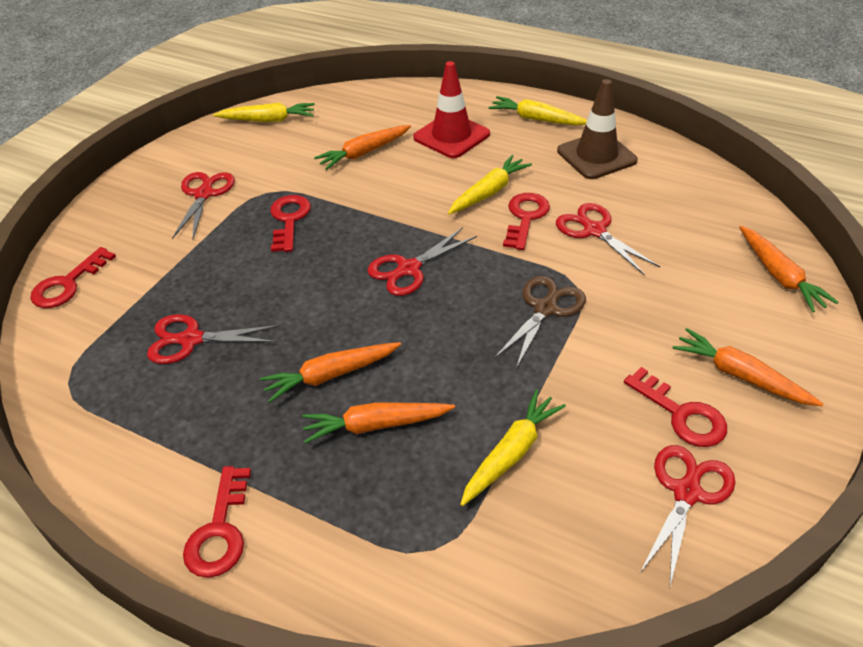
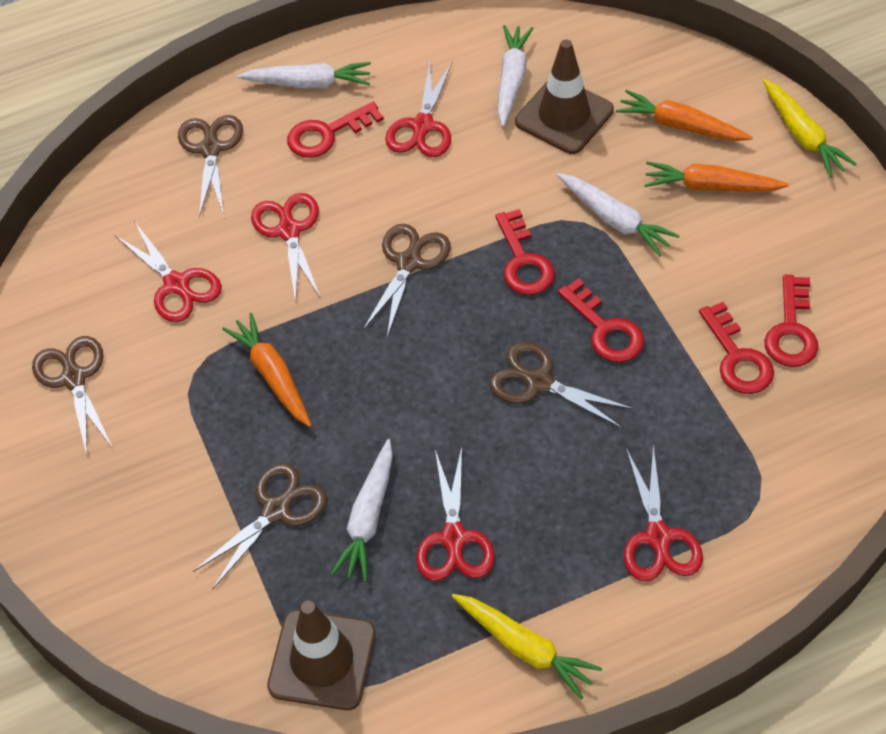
brown scissors: [494,276,586,369] = 1 -> [32,336,113,455] [178,115,243,217] [193,463,327,589] [363,224,451,337] [489,342,634,429] = 5
brown traffic cone: [557,79,638,179] = 1 -> [267,601,376,710] [515,39,614,154] = 2
orange carrot: [260,342,401,403] [302,402,455,443] [314,125,411,170] [673,328,823,406] [739,226,839,312] = 5 -> [222,313,312,427] [616,90,753,141] [644,161,789,192] = 3
red traffic cone: [413,61,490,158] = 1 -> none = 0
white carrot: none = 0 -> [237,62,371,89] [331,439,393,582] [498,25,533,127] [557,173,680,257] = 4
yellow carrot: [213,103,315,122] [448,155,532,214] [460,389,566,506] [489,96,587,125] = 4 -> [452,594,602,699] [762,79,857,177] = 2

